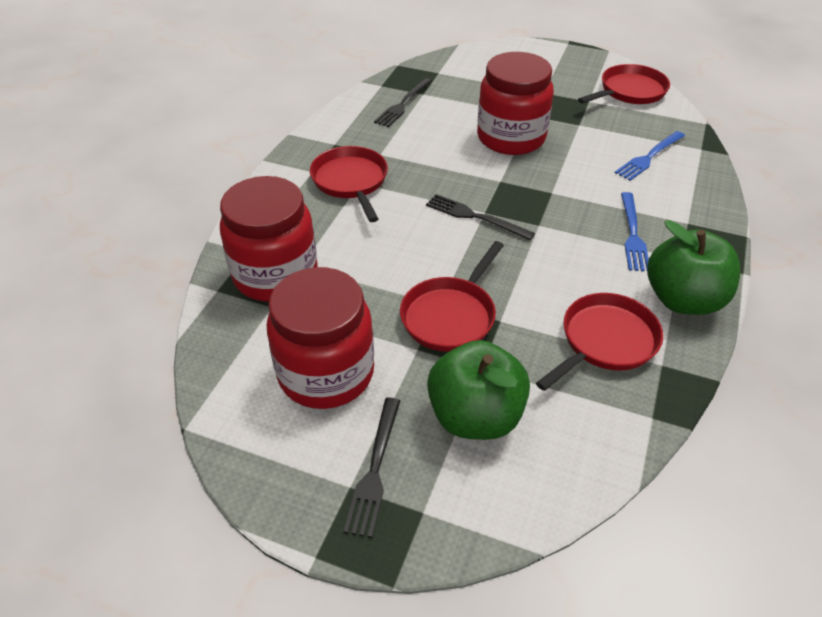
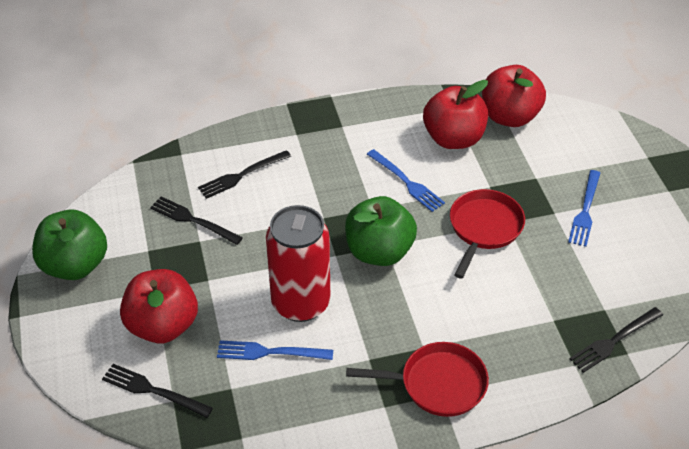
black fork: [343,398,400,538] [374,78,432,127] [426,194,535,240] = 3 -> [102,364,213,418] [150,196,243,245] [198,150,291,199] [570,307,663,373] = 4
blue fork: [615,131,685,181] [621,192,649,272] = 2 -> [217,340,333,360] [367,149,445,212] [568,170,600,247] = 3
red apple: none = 0 -> [120,269,198,343] [423,80,488,149] [482,65,546,127] = 3
red can: none = 0 -> [266,205,330,322] = 1
red jar: [220,176,318,301] [267,267,374,409] [477,52,554,155] = 3 -> none = 0
red pan: [310,146,388,222] [400,241,504,352] [536,293,663,391] [578,64,670,104] = 4 -> [346,342,489,417] [450,189,525,279] = 2

